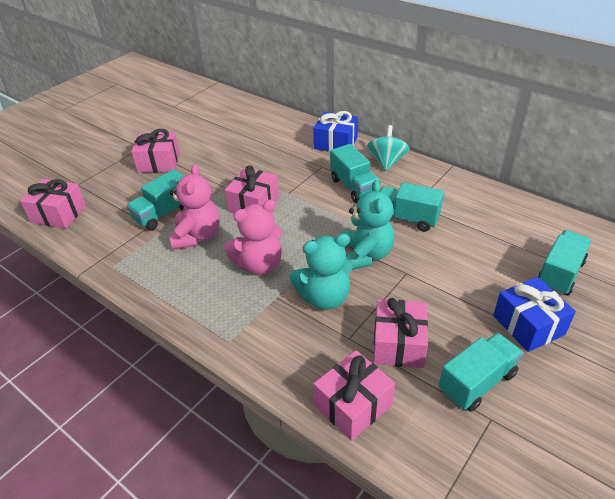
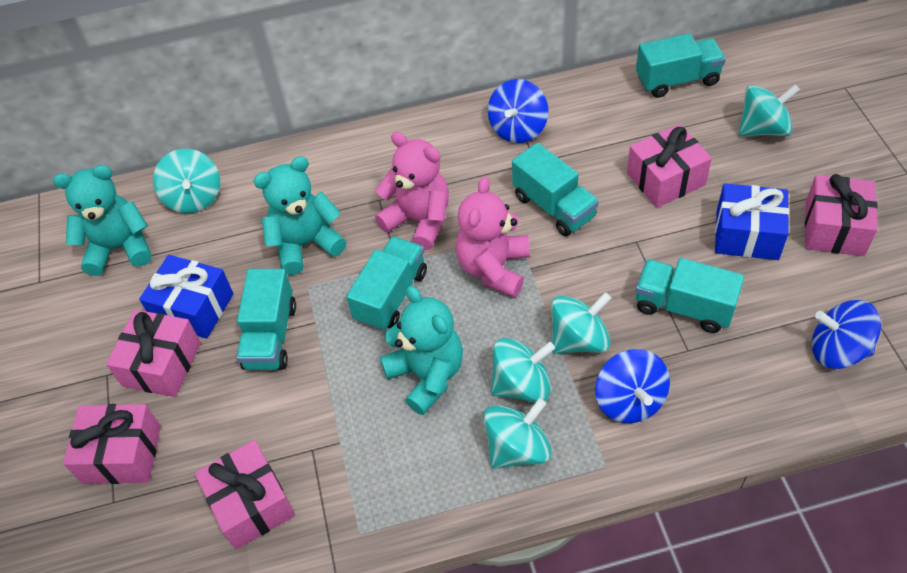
blue spinning top: none = 0 -> [488,79,549,143] [595,349,670,423] [812,300,881,369] = 3
turquoise spinning top: [367,125,409,171] = 1 -> [153,149,220,213] [483,398,552,469] [491,338,555,402] [551,292,611,354] [739,84,800,137] = 5
turquoise teddy bear: [289,234,353,310] [342,180,394,270] = 2 -> [53,165,151,276] [254,156,347,275] [380,286,463,415] = 3

